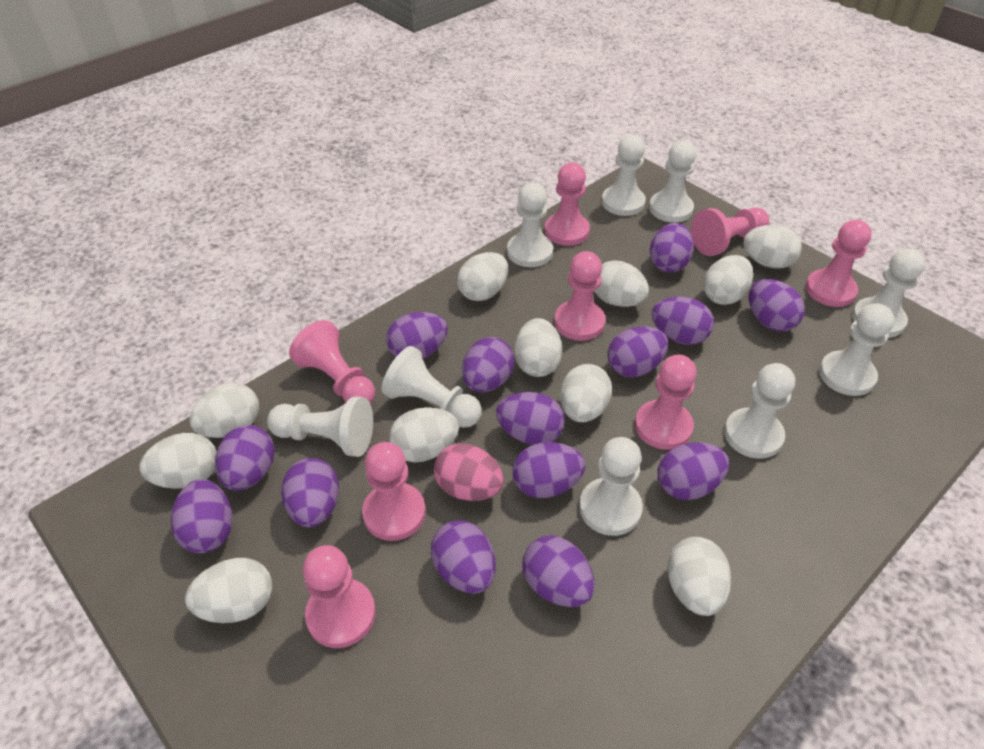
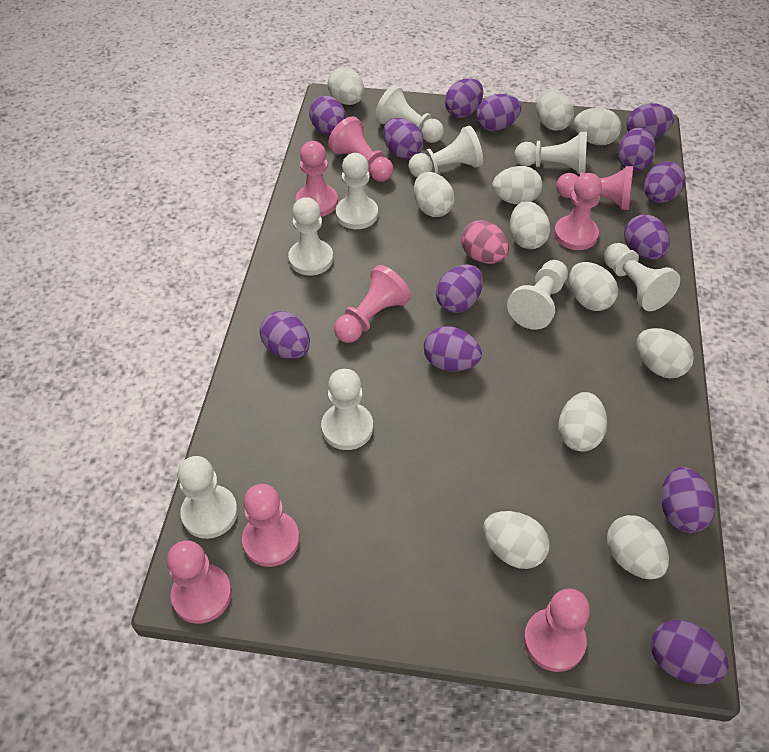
purple egg: [171,479,233,553] [215,425,275,491] [281,458,339,527] [386,312,448,359] [431,520,496,593] [462,337,514,392] [496,392,565,445] [512,442,585,498] [522,536,595,607] [607,326,668,378] [650,223,694,273] [652,297,714,345] [658,442,729,500] [749,279,805,332] = 14 -> [260,311,310,359] [309,96,346,135] [383,118,424,160] [424,326,482,372] [436,264,483,313] [445,78,483,118] [476,94,521,132] [618,128,656,171] [624,214,669,260] [627,103,674,139] [644,162,686,203] [651,620,729,684] [661,467,715,533] = 13

